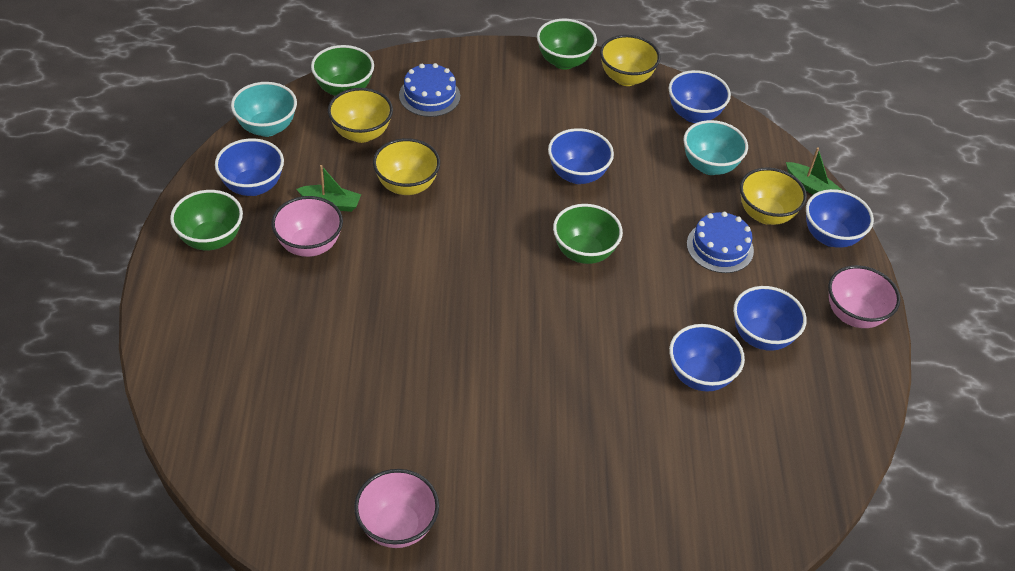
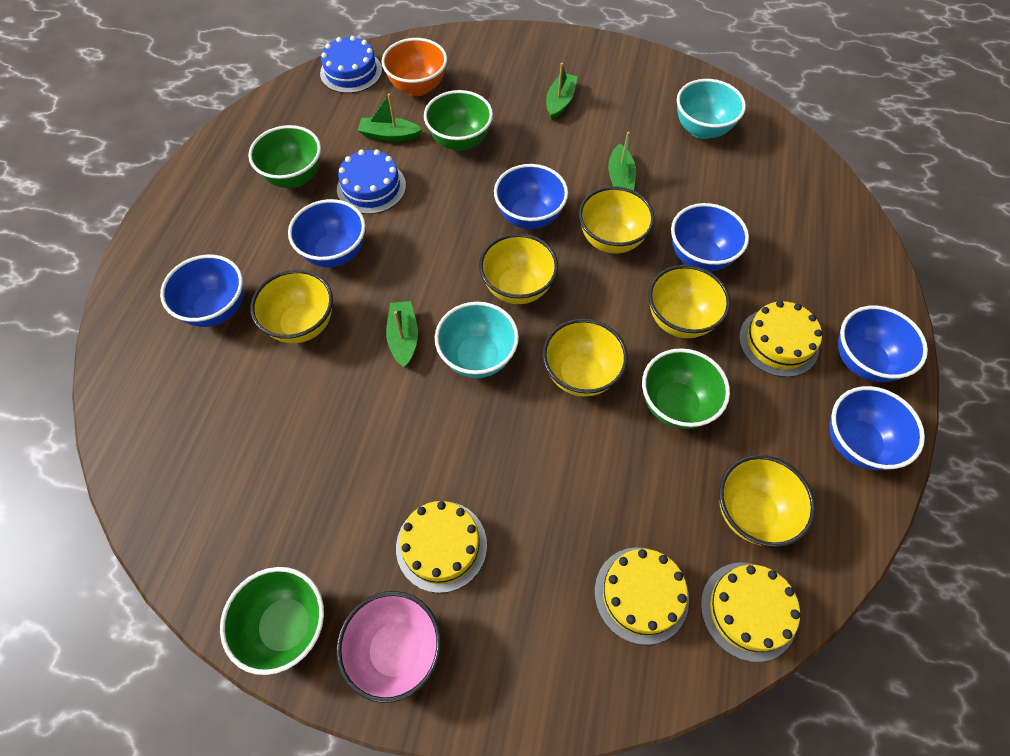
green boat: [297,165,361,212] [786,148,842,195] = 2 -> [358,93,423,142] [386,301,418,368] [546,63,578,120] [608,132,636,191] = 4
orange bowl: none = 0 -> [381,38,447,96] = 1
pink bowl: [271,196,343,257] [354,469,439,548] [828,265,900,328] = 3 -> [336,591,441,703] = 1
yellow bowl: [328,88,393,143] [373,138,440,195] [600,35,660,86] [740,167,807,225] = 4 -> [250,270,333,343] [479,233,558,304] [542,319,628,397] [579,186,655,253] [648,265,731,338] [719,455,816,547] = 6
yellow cake: none = 0 -> [396,501,487,593] [595,547,689,645] [701,563,800,662] [739,301,822,377] = 4

